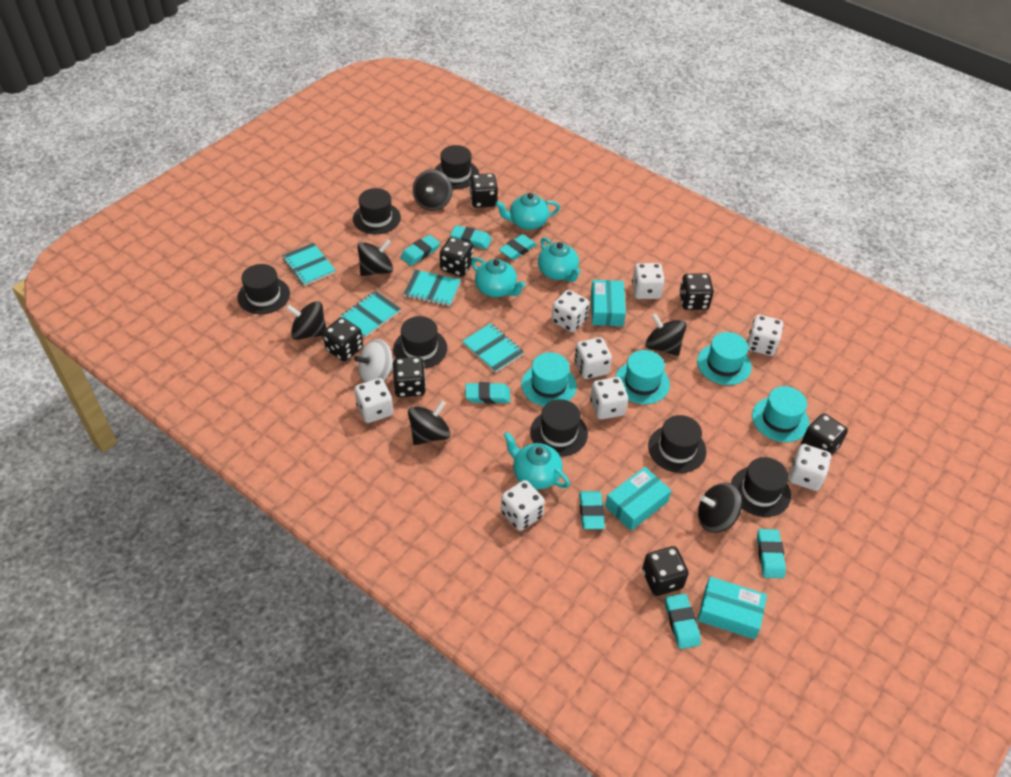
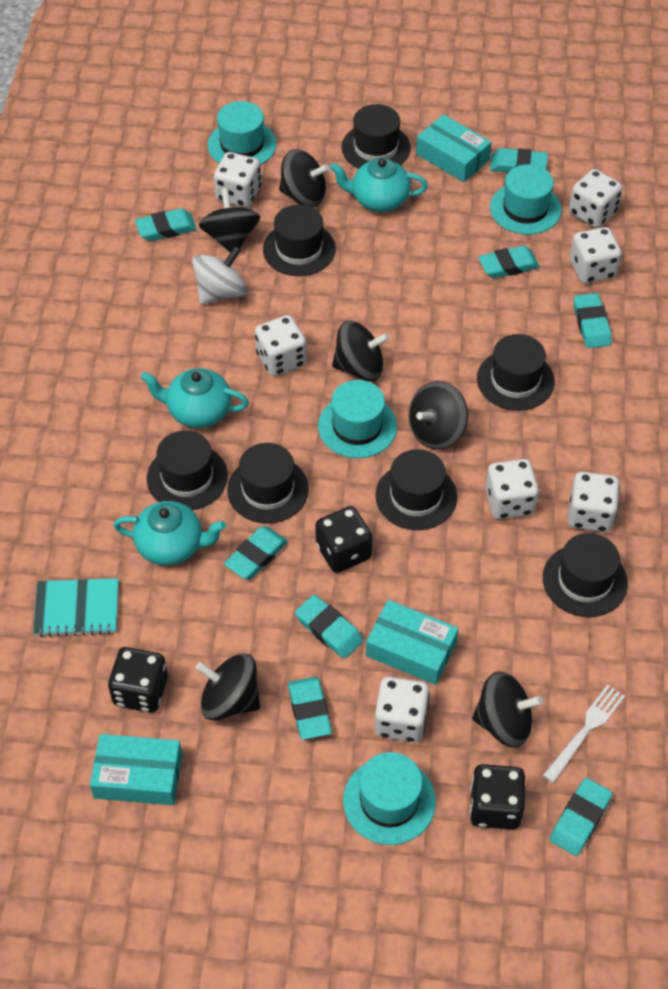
black dice: [323,317,363,361] [393,357,426,397] [440,237,473,277] [470,173,498,208] [642,546,689,596] [679,273,714,310] [801,413,848,456] = 7 -> [108,647,168,713] [315,506,373,573] [470,764,525,830] = 3
turquoise eraser: [400,235,440,266] [450,225,492,249] [465,382,510,404] [499,234,537,260] [579,491,605,529] [665,594,701,649] [757,529,786,578] = 7 -> [135,209,197,241] [224,526,288,579] [288,677,332,740] [295,595,363,659] [478,246,540,279] [490,148,548,173] [550,778,613,856] [574,293,612,348] = 8
turquoise notebook: [282,243,336,286] [339,291,401,337] [403,270,461,306] [462,323,524,373] = 4 -> [33,578,119,637] = 1
turquoise teapot: [471,257,526,297] [495,193,560,230] [503,432,570,489] [538,237,581,282] = 4 -> [114,501,226,566] [140,368,249,428] [330,158,428,212] = 3
white dice: [354,378,393,423] [501,480,545,531] [552,290,589,332] [574,337,612,379] [590,377,628,419] [632,263,665,299] [747,315,783,356] [789,444,831,491] = 8 -> [214,152,261,208] [255,315,307,376] [374,677,430,742] [485,459,539,519] [568,472,620,532] [569,169,622,228] [570,227,622,284] = 7
white fork: none = 0 -> [543,685,625,783] = 1

